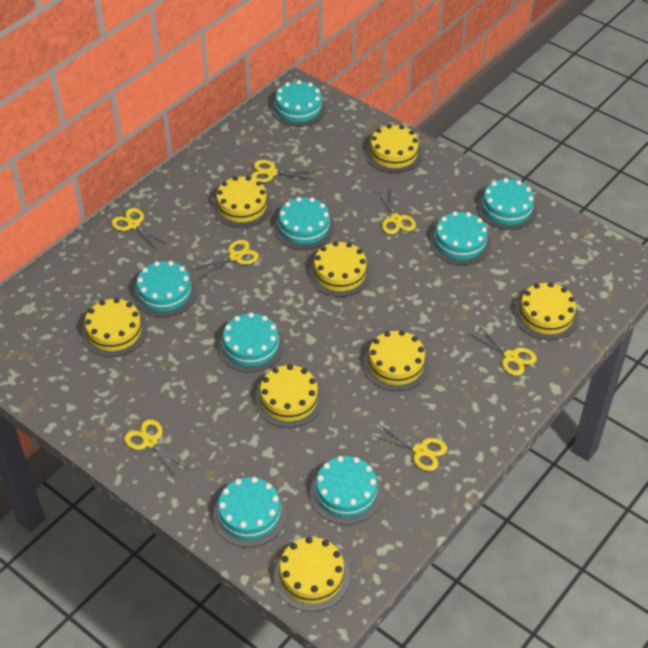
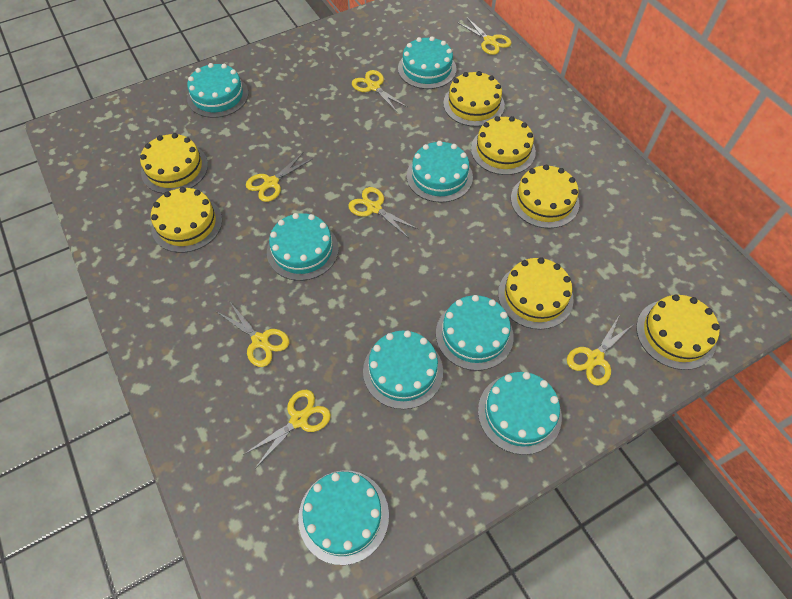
yellow cake: [82,298,147,357] [213,176,272,228] [255,364,323,428] [274,537,350,612] [309,241,371,297] [363,330,430,391] [365,124,422,173] [514,282,579,340] = 8 -> [140,133,208,194] [151,187,222,253] [443,71,505,127] [471,116,536,175] [498,257,574,330] [511,165,579,228] [636,294,720,370] = 7

